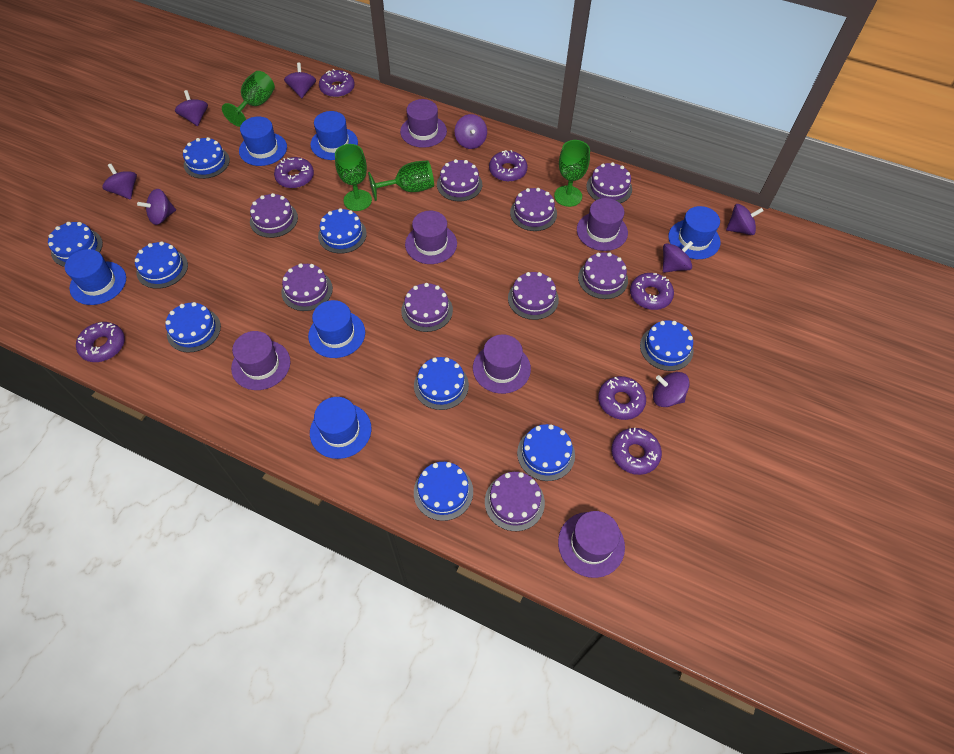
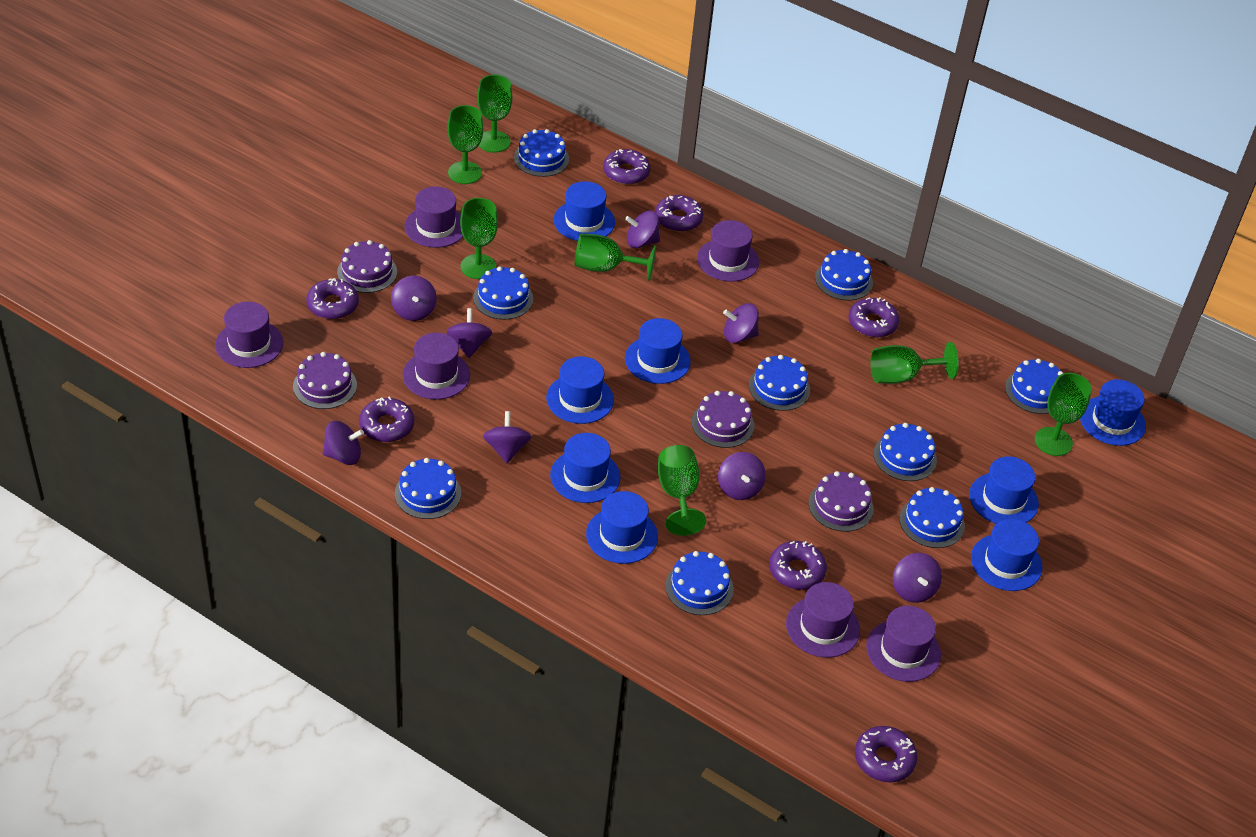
blue hat: [65,249,126,305] [239,116,287,166] [308,300,365,358] [310,111,358,160] [310,397,371,459] [668,206,720,259] = 6 -> [546,356,614,424] [550,433,621,503] [554,181,615,241] [586,491,658,564] [625,318,691,384] [969,456,1039,524] [971,519,1043,591] [1080,379,1146,446] = 8
green goblet: [222,71,275,127] [335,144,372,211] [368,160,434,201] [554,140,590,207] = 4 -> [448,105,483,184] [460,198,498,279] [477,75,512,153] [575,234,656,281] [658,445,706,536] [870,342,959,384] [1035,373,1092,456] = 7
purple cake: [250,193,298,238] [281,263,333,311] [401,283,453,332] [437,159,482,201] [485,472,545,531] [508,272,559,320] [510,188,557,231] [578,252,628,299] [586,162,632,203] = 9 -> [293,352,357,409] [337,240,397,293] [691,391,755,448] [809,471,874,532] = 4

